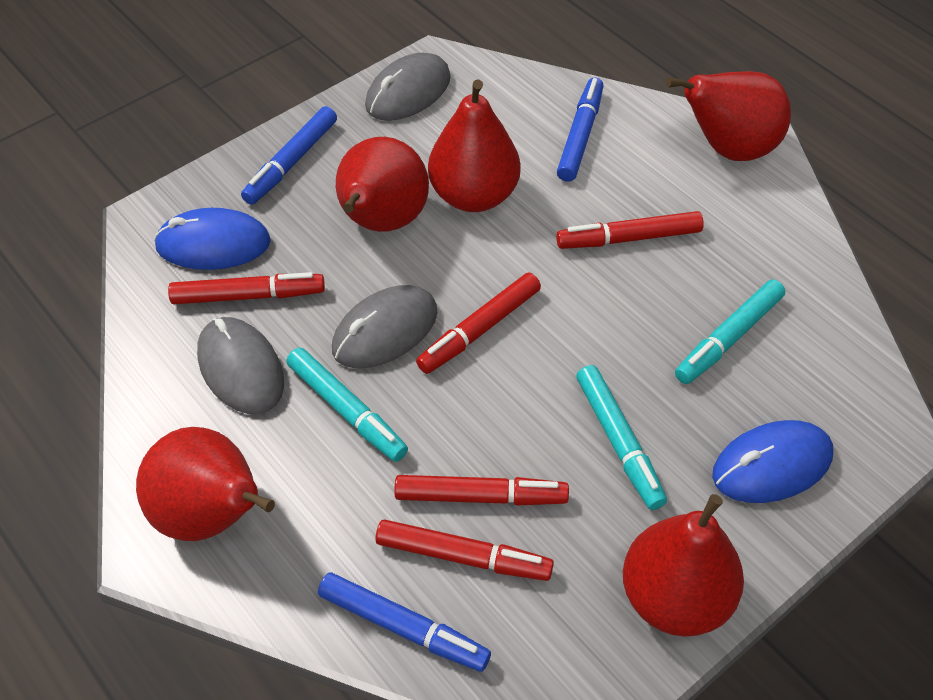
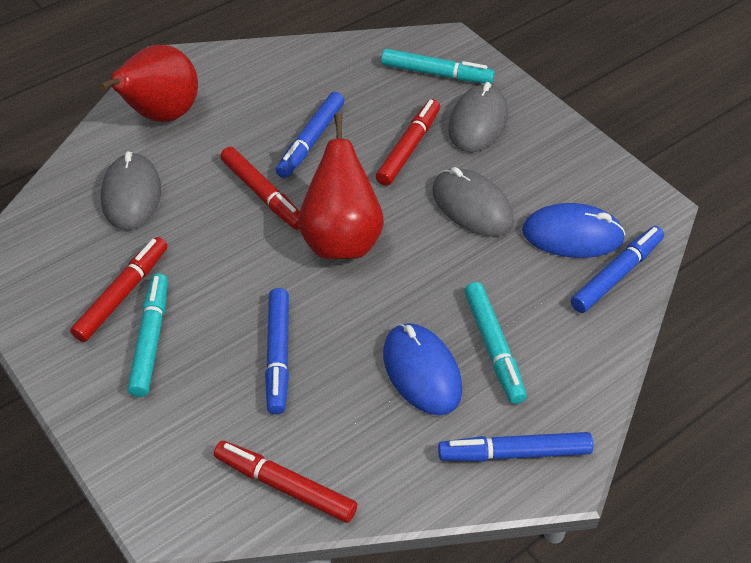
blue marker: [241,106,337,205] [318,572,491,672] [557,77,603,182] = 3 -> [265,288,289,414] [276,92,344,178] [438,432,593,461] [571,226,664,313] = 4
red marker: [168,272,325,304] [375,519,554,581] [395,475,569,506] [416,272,541,374] [556,211,704,249] = 5 -> [70,237,167,342] [214,441,357,523] [220,147,300,230] [376,99,440,186] = 4
red pear: [136,427,275,541] [336,137,429,232] [428,79,520,212] [623,494,744,637] [666,71,791,161] = 5 -> [99,45,198,122] [298,113,384,259] = 2

